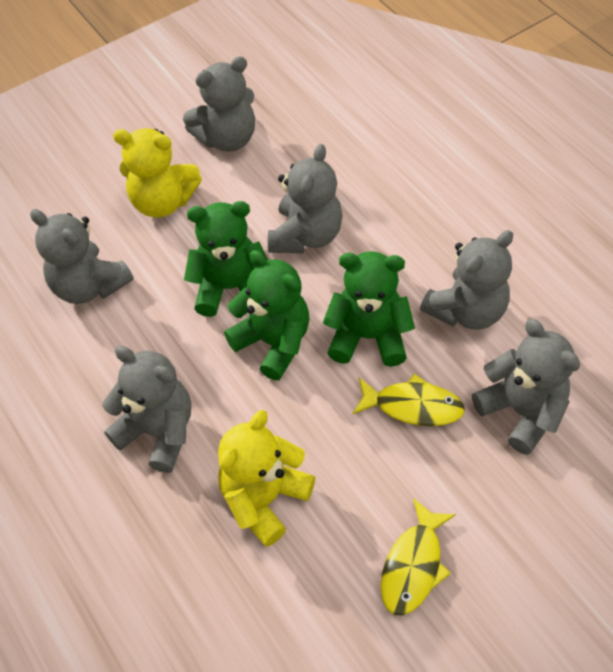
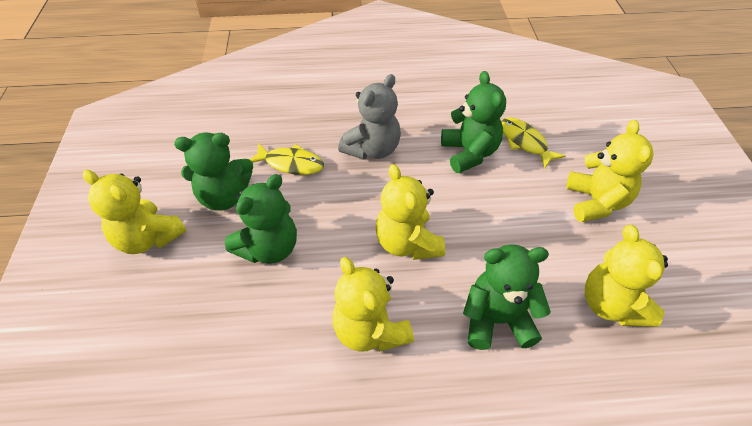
green teddy bear: [184,201,268,317] [224,250,310,380] [323,251,415,367] = 3 -> [174,133,253,211] [225,174,297,264] [441,71,506,173] [463,244,551,350] = 4
grey teddy bear: [30,209,134,304] [102,346,191,473] [183,56,255,152] [268,144,343,253] [420,230,513,330] [472,319,580,455] = 6 -> [338,74,401,160] = 1
yellow teddy bear: [113,128,202,218] [218,410,315,547] = 2 -> [83,170,186,254] [332,257,414,352] [376,164,445,260] [566,120,654,222] [585,225,668,327] = 5

